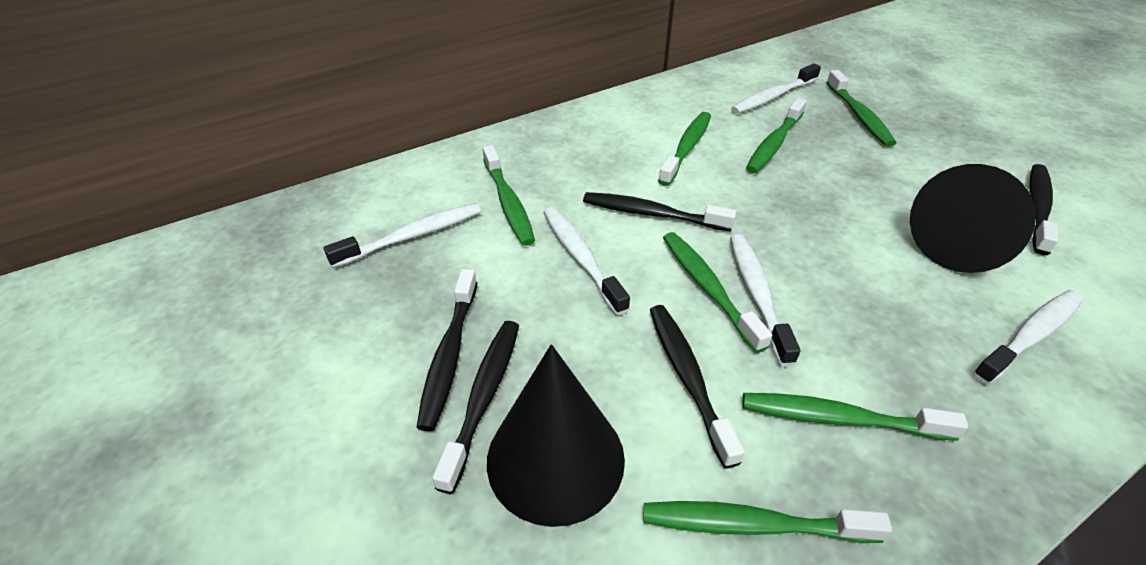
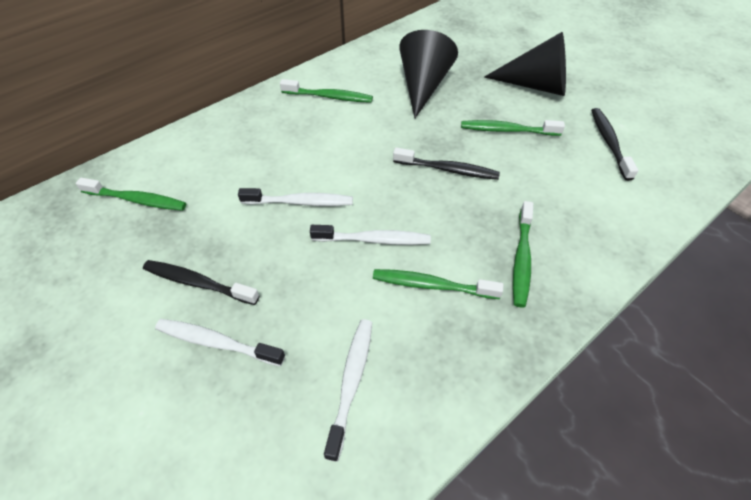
black toothbrush: [416,269,477,431] [432,321,519,494] [583,192,736,231] [650,305,745,468] [1030,164,1059,255] = 5 -> [143,260,260,305] [393,148,500,180] [591,108,638,181] = 3
green toothbrush: [483,145,535,246] [644,501,892,543] [658,112,711,186] [663,232,772,353] [743,393,968,441] [746,98,807,173] [826,70,896,147] = 7 -> [76,178,186,211] [280,79,373,103] [373,269,503,299] [461,120,565,136] [513,201,533,308] = 5
white toothbrush: [324,203,481,268] [544,207,630,315] [730,234,801,366] [731,63,821,114] [973,290,1084,385] = 5 -> [155,319,285,366] [238,188,353,206] [310,225,431,245] [324,319,372,462] = 4

